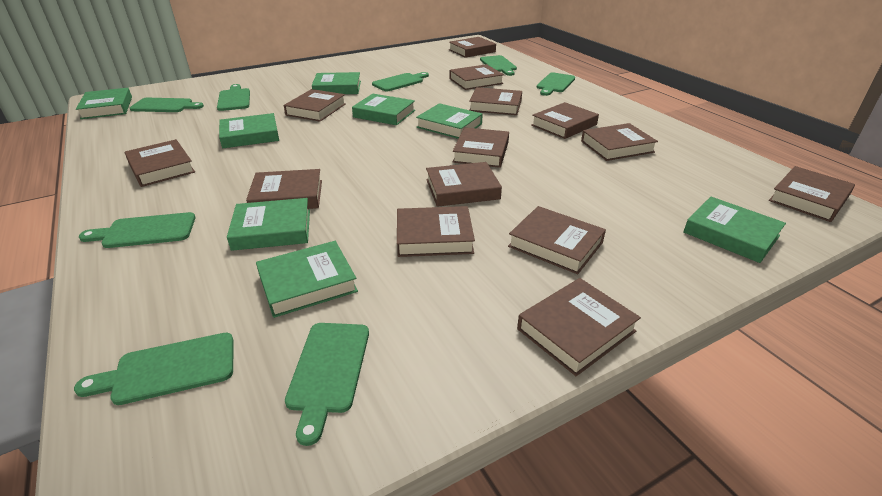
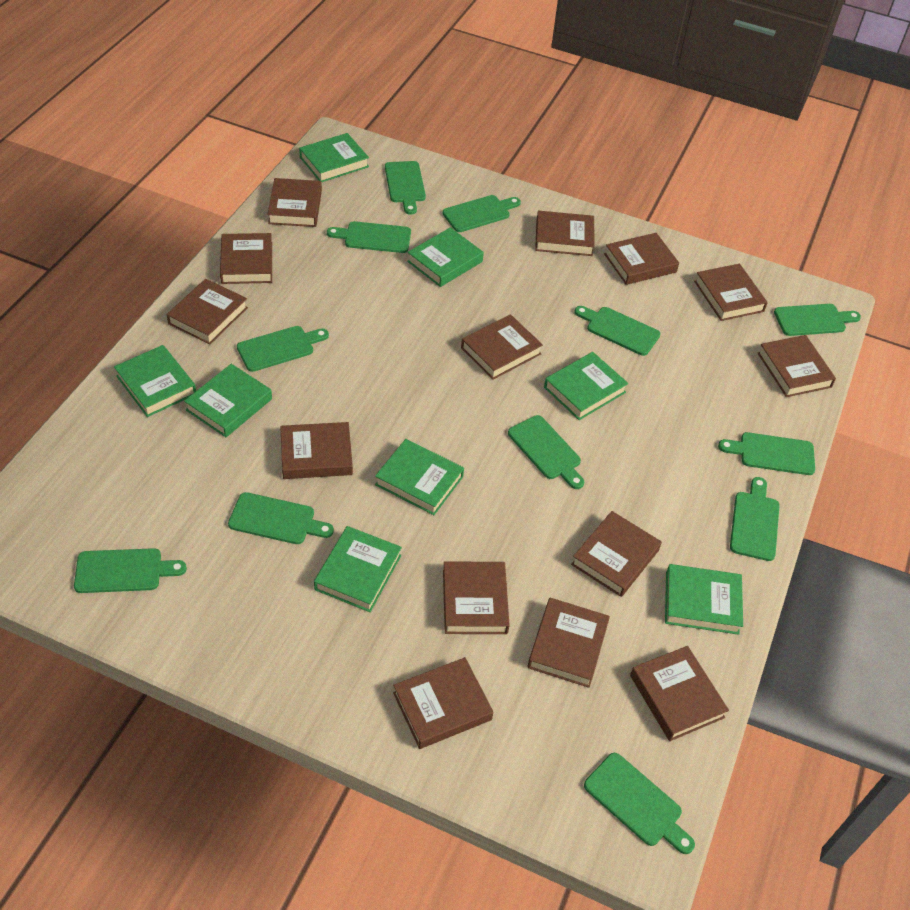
green cutting board: [74,333,234,405] [79,212,196,248] [130,98,204,112] [217,84,250,111] [285,323,369,446] [372,72,429,91] [480,55,517,76] [536,72,575,96] = 8 -> [74,548,187,593] [228,492,334,544] [237,326,329,372] [327,221,411,253] [385,161,426,215] [442,195,521,232] [508,415,584,489] [574,306,660,356] [584,753,695,854] [718,432,815,475] [730,477,780,561] [774,304,861,336] = 12

